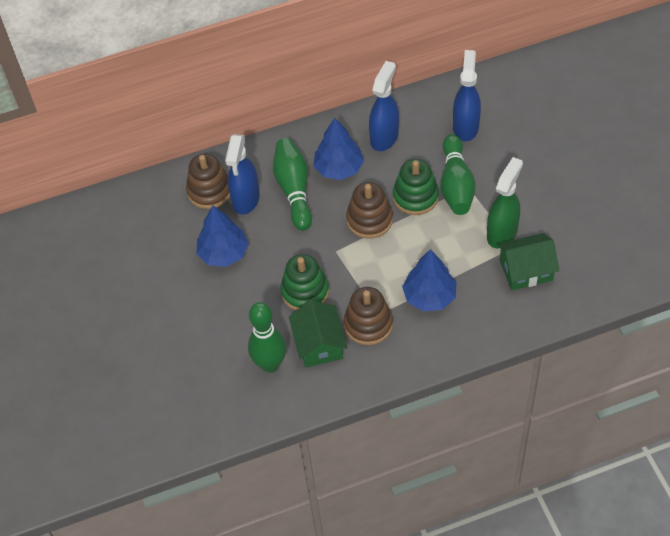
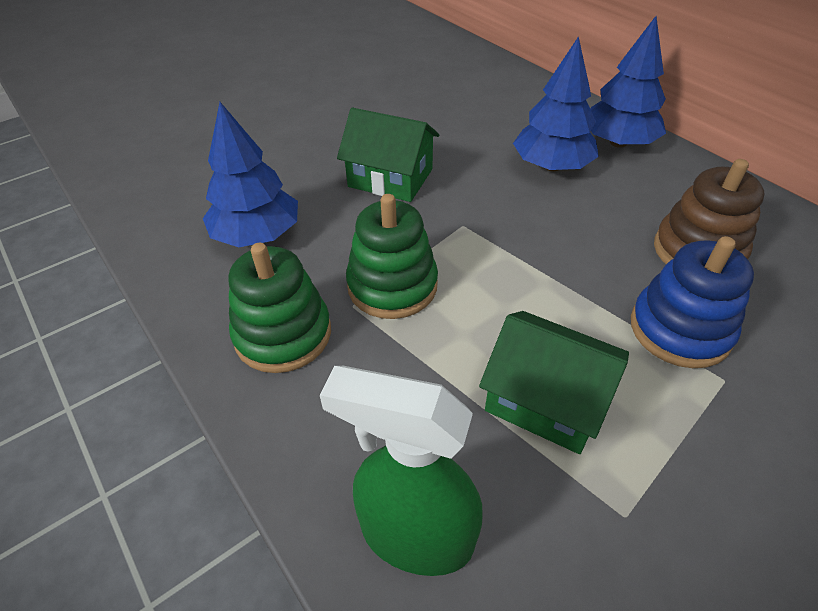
blue spray bottle: [225,134,260,214] [369,61,399,151] [453,50,481,141] = 3 -> none = 0
blue stacking toy: none = 0 -> [631,236,754,368] = 1
brown stacking toy: [186,154,230,209] [344,287,393,345] [346,182,393,239] = 3 -> [654,159,764,264] = 1
green bowling pin: [248,302,286,373] [273,138,312,231] [440,134,476,215] = 3 -> none = 0

